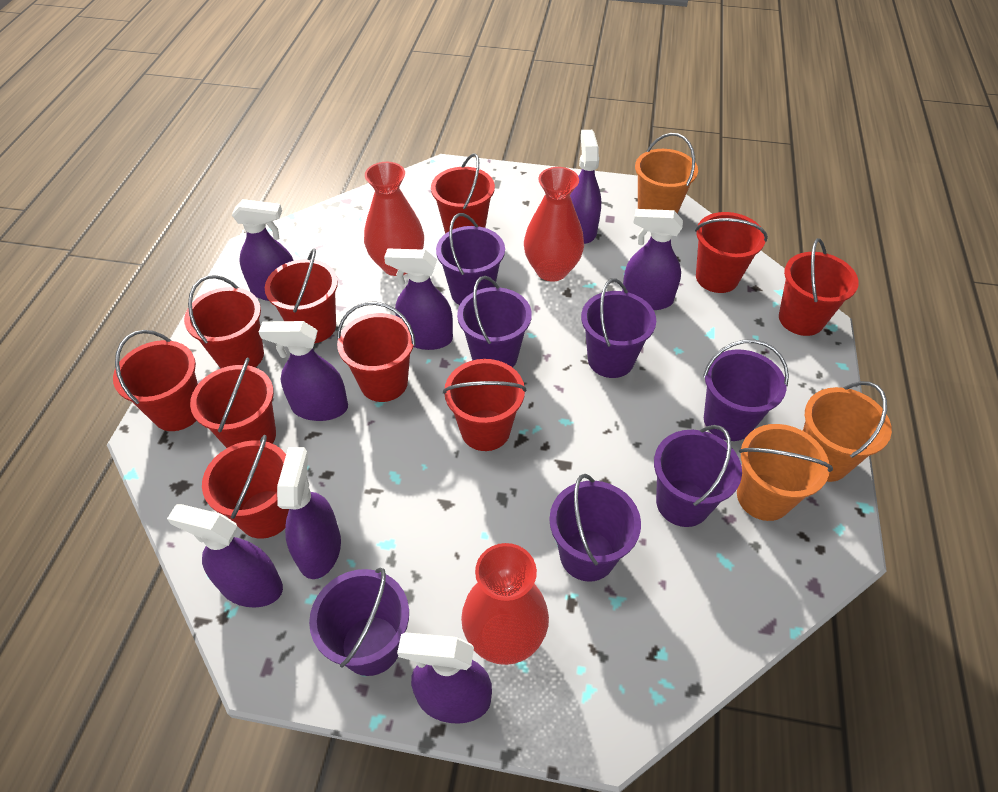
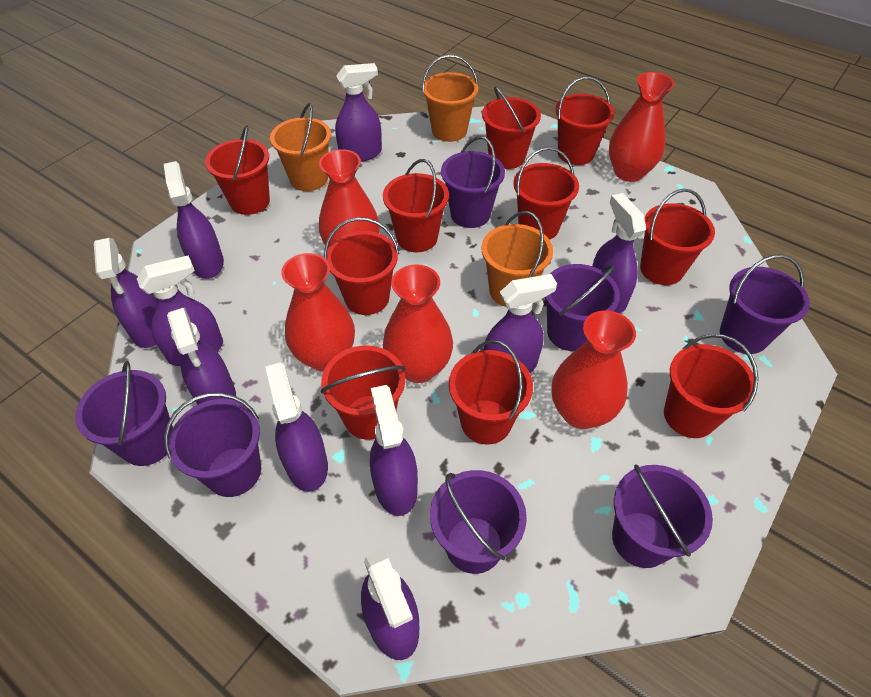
purple spray bottle: [167,504,283,608] [232,199,294,301] [259,321,348,421] [277,447,341,579] [384,248,453,350] [397,632,492,724] [570,130,601,244] [622,209,683,310] = 8 -> [94,238,157,348] [137,256,223,366] [164,161,224,279] [167,307,236,405] [265,362,328,492] [335,63,382,162] [361,549,419,660] [370,385,418,516] [484,274,557,373] [592,193,646,313] = 10
red vase: [364,162,424,276] [461,543,549,665] [524,167,584,281] = 3 -> [281,253,355,371] [319,149,380,248] [383,264,453,383] [552,310,636,429] [609,72,674,182] = 5

